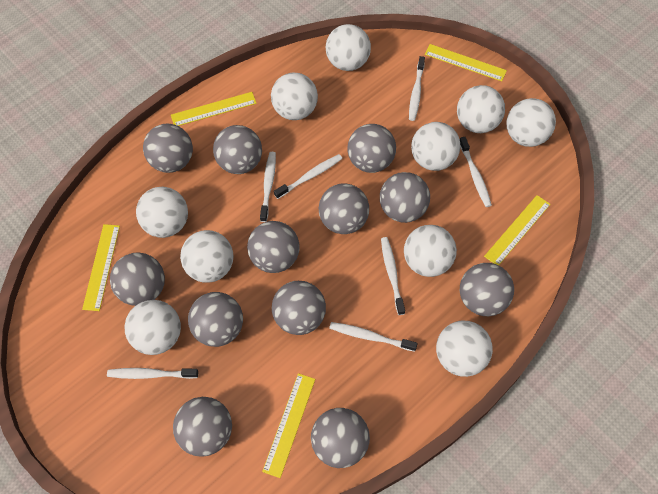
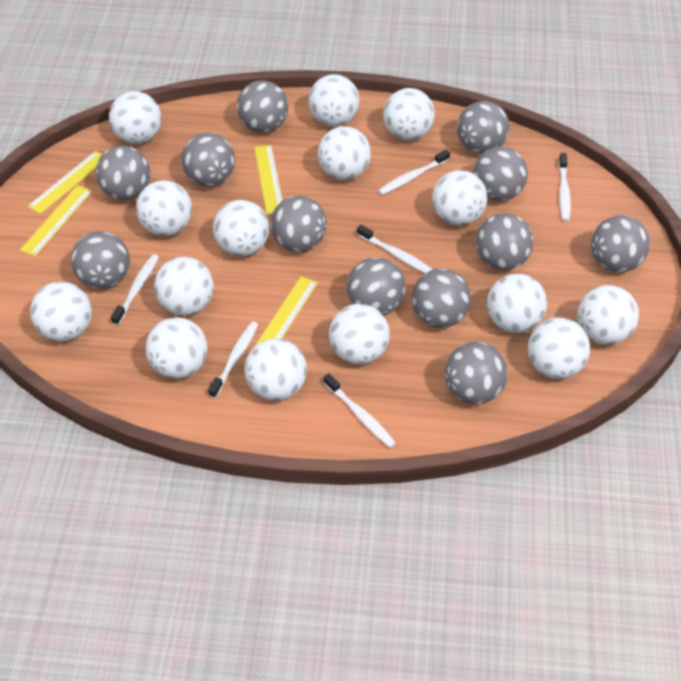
white ball: [125,300,181,355] [136,187,188,238] [180,230,233,283] [271,72,318,120] [326,24,371,71] [404,225,457,277] [411,122,460,171] [436,321,493,377] [457,85,505,133] [506,98,556,147] = 10 -> [30,282,92,342] [109,91,161,144] [136,180,192,236] [146,317,208,379] [154,257,214,316] [213,200,269,256] [244,339,307,401] [309,74,359,126] [318,126,371,180] [329,304,390,365] [383,88,435,140] [432,170,488,226] [487,273,547,333] [528,317,590,379] [577,285,639,345] = 15
white toothbrush: [107,368,198,379] [260,152,276,222] [274,154,342,199] [329,322,418,352] [381,237,405,315] [409,56,425,121] [460,137,492,207] = 7 -> [111,254,159,325] [208,322,258,398] [324,373,396,448] [357,225,433,273] [378,150,450,195] [559,153,571,222] = 6
yellow ruler: [82,224,120,311] [171,92,257,126] [262,373,315,478] [425,44,507,81] [484,195,550,265] = 5 -> [20,185,92,256] [27,151,102,214] [254,145,283,215] [254,276,318,347] = 4

